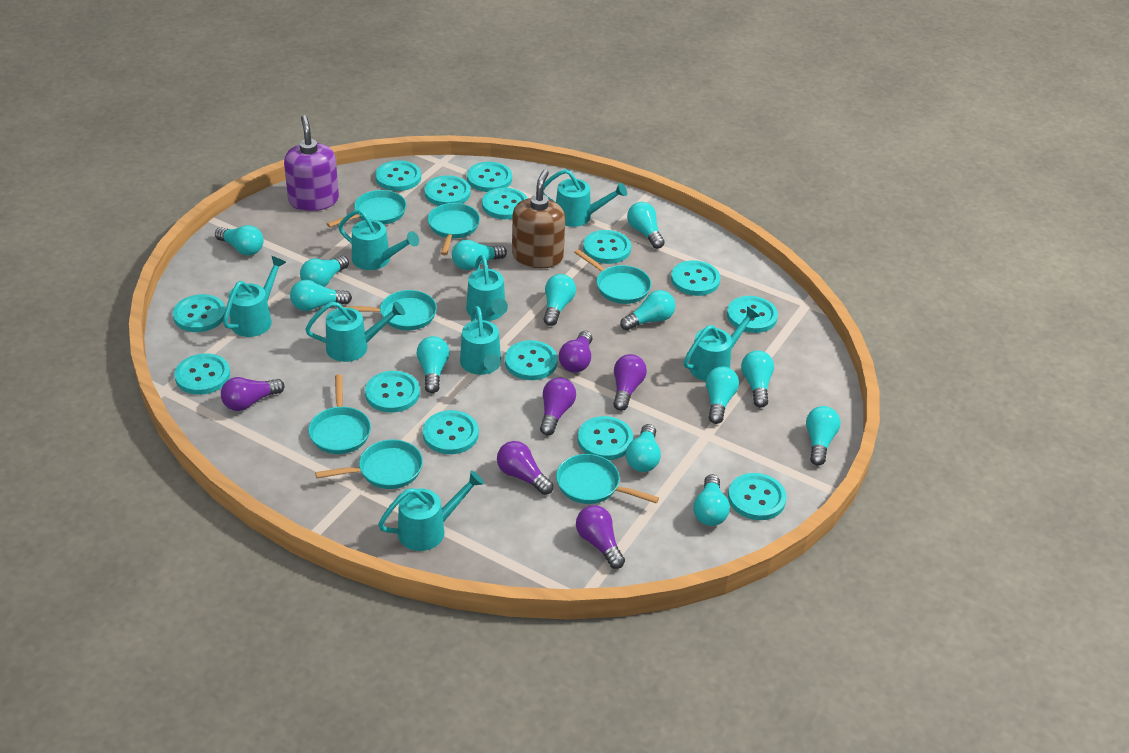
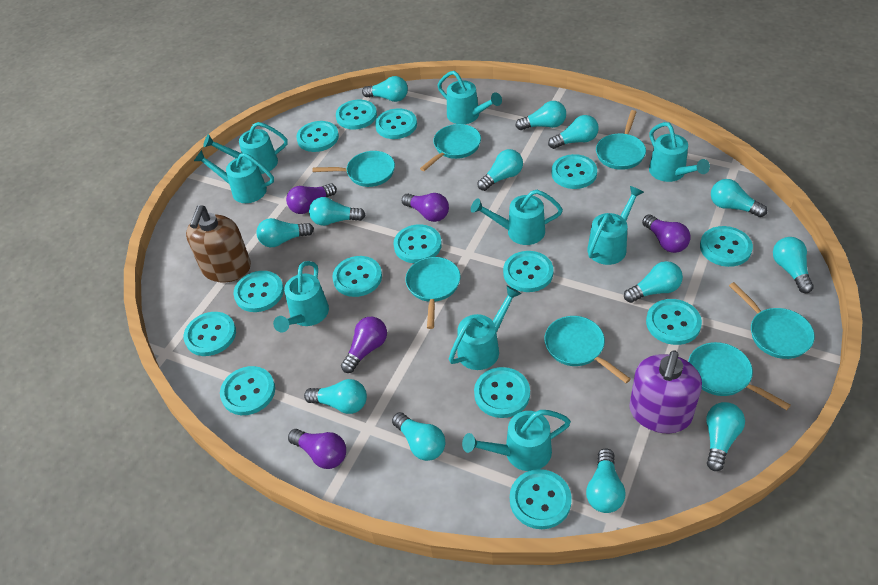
purple light bulb: [221,377,285,411] [497,441,553,495] [540,378,576,435] [559,331,592,373] [576,505,625,569] [613,354,647,411] = 6 -> [286,183,337,214] [288,429,346,469] [341,317,387,373] [402,193,449,222] [642,214,691,253] = 5
turquoise watering can: [223,256,286,337] [305,301,405,362] [338,209,419,270] [378,471,484,551] [460,306,501,375] [466,255,508,321] [543,169,627,227] [683,306,759,381] = 8 -> [194,150,274,203] [203,122,288,174] [273,261,329,333] [437,71,502,124] [449,286,521,370] [462,410,571,471] [471,190,563,245] [587,186,644,265] [649,122,710,182] = 9

